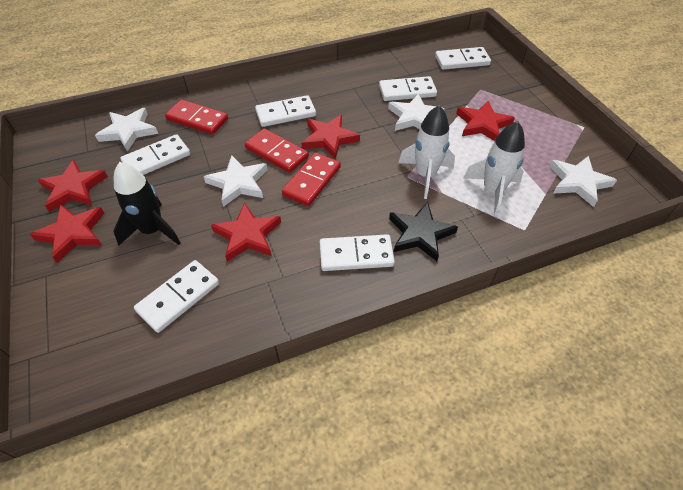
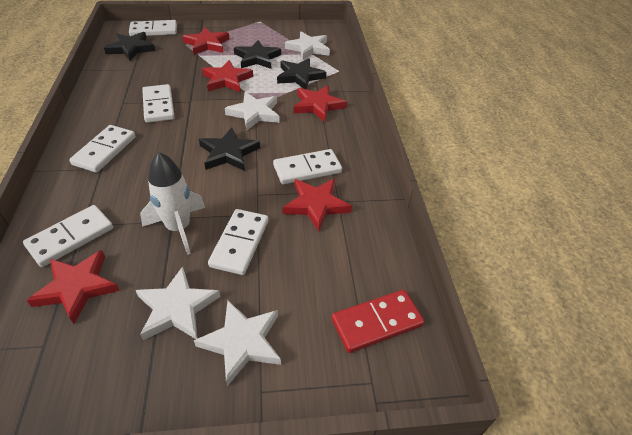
black rocket: [113,162,181,246] = 1 -> none = 0
black star: [389,202,458,261] = 1 -> [104,32,155,61] [199,127,260,171] [234,40,281,69] [277,58,326,89] = 4
red domino: [165,100,228,134] [245,128,309,173] [282,152,341,206] = 3 -> [331,290,424,353] = 1
white rocket: [399,105,455,199] [463,121,525,216] = 2 -> [140,152,205,255] = 1

